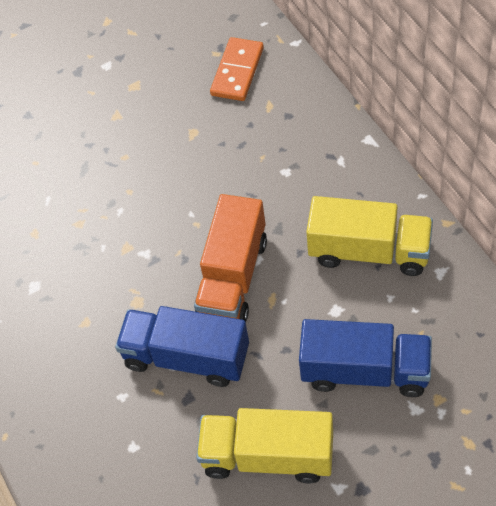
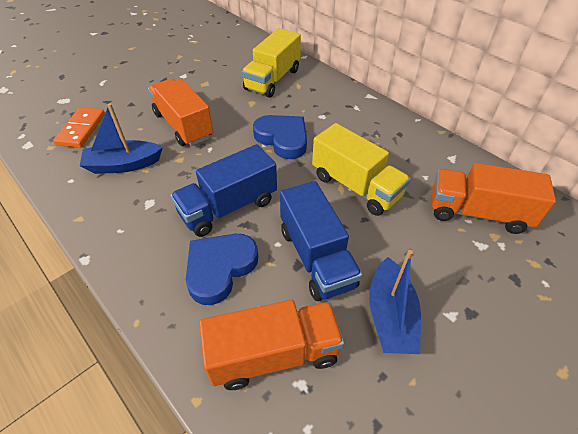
blue boat: none = 0 -> [80,103,163,174] [369,250,421,354] = 2
blue heart: none = 0 -> [186,234,258,305] [253,115,307,159] = 2
orange truck: [194,194,267,322] = 1 -> [148,79,213,146] [199,300,344,390] [432,163,556,234] = 3

